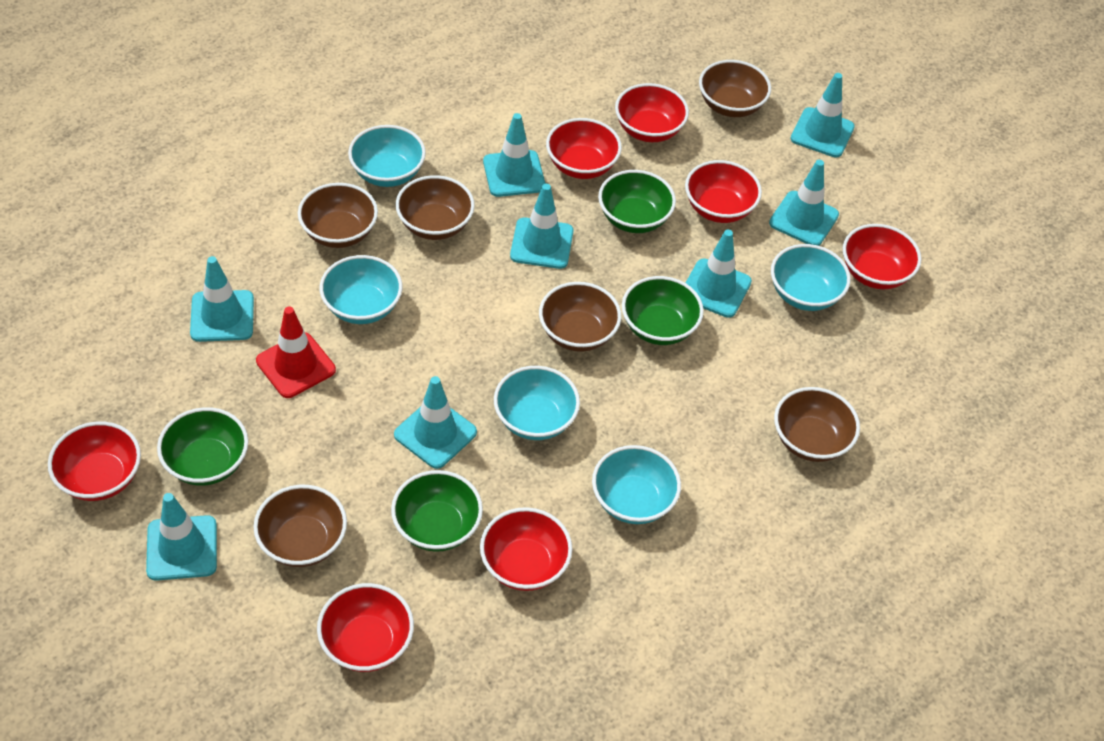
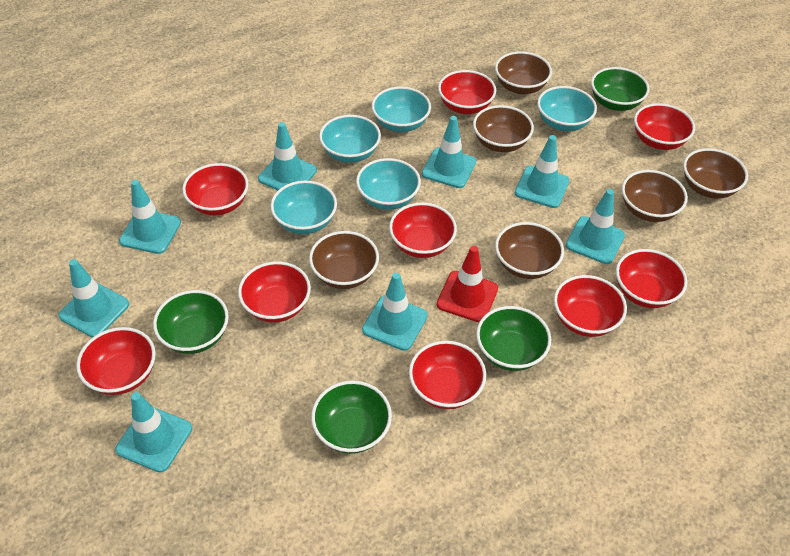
red bowl: [48,422,141,501] [317,583,414,672] [480,507,572,591] [546,118,622,179] [615,83,689,142] [685,160,762,223] [843,224,922,289] = 7 -> [76,327,156,395] [182,163,249,215] [238,261,311,323] [389,203,457,258] [409,341,486,409] [438,70,496,114] [554,275,627,337] [616,249,688,308] [634,103,695,150] = 9

